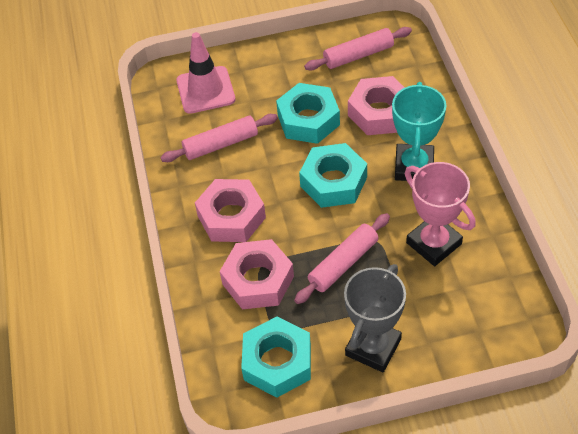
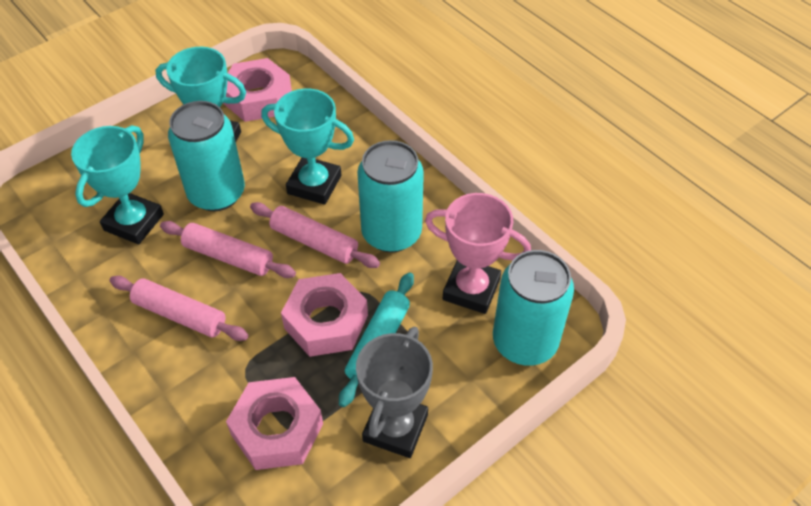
pink traffic cone: [176,32,235,114] = 1 -> none = 0
turquoise can: none = 0 -> [168,101,245,211] [357,140,424,253] [493,250,574,366] = 3
turquoise nut: [241,316,311,398] [276,83,340,144] [299,143,367,208] = 3 -> none = 0
turquoise rolling pin: none = 0 -> [339,272,414,407] = 1
turquoise trophy: [392,82,446,181] = 1 -> [71,125,164,244] [155,47,246,142] [261,89,354,205] = 3

